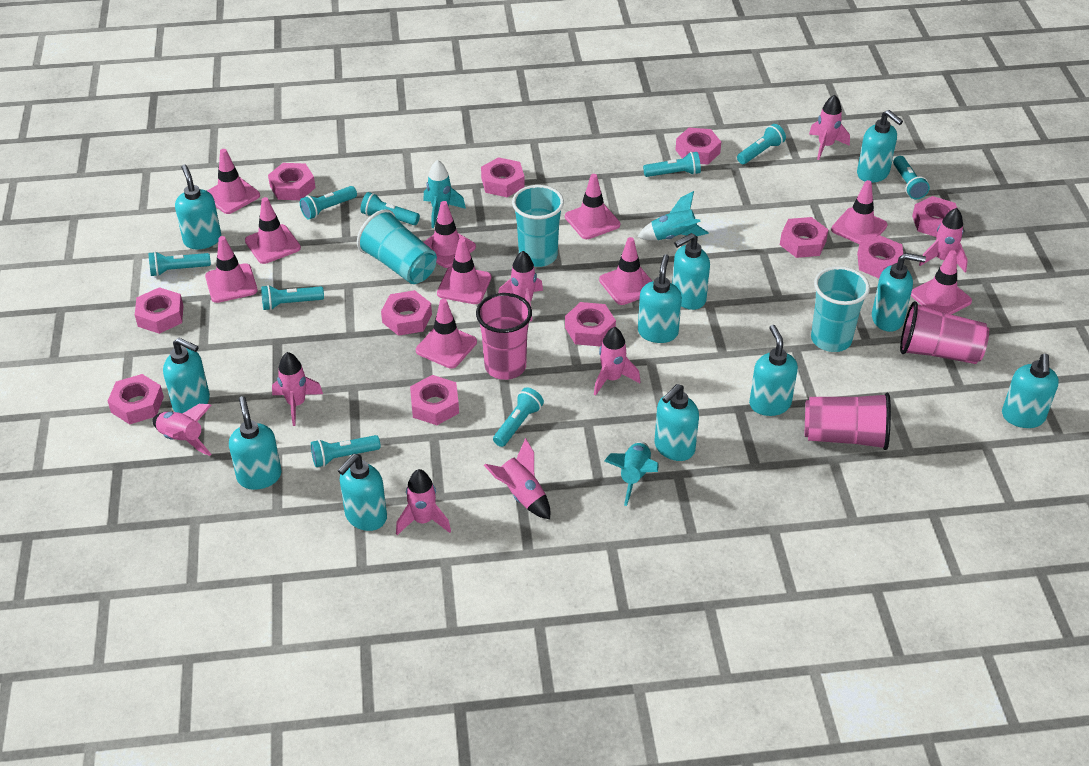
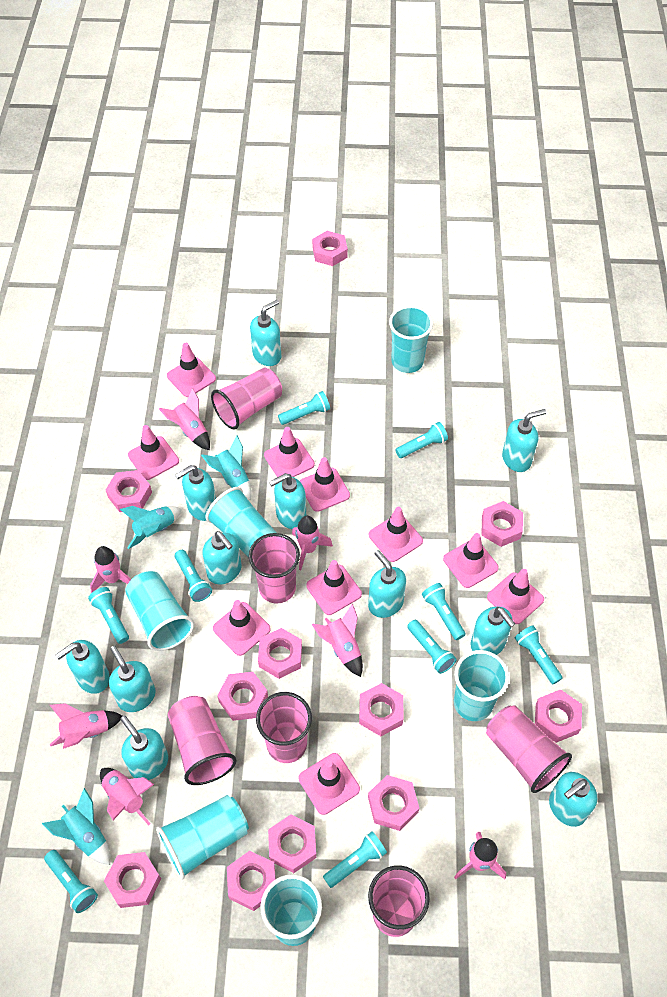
pink cup: [476,293,532,380] [805,393,891,450] [900,301,989,364] = 3 -> [168,696,237,785] [211,368,282,430] [249,533,300,604] [256,692,312,763] [368,865,430,937] [486,705,572,793] = 6
pink rocket: [153,404,212,456] [272,352,323,426] [396,469,451,535] [484,438,550,520] [498,251,543,322] [594,327,640,396] [809,95,850,160] [919,208,968,272] = 8 -> [50,703,122,749] [90,546,131,593] [100,768,154,825] [159,388,210,450] [292,516,333,570] [312,604,363,677] [454,832,506,880] = 7
turquoise cup: [357,209,437,284] [512,185,564,267] [811,266,870,352] = 3 -> [125,571,194,651] [156,795,249,880] [205,487,277,557] [260,874,322,946] [389,305,433,373] [454,650,509,721] = 6

